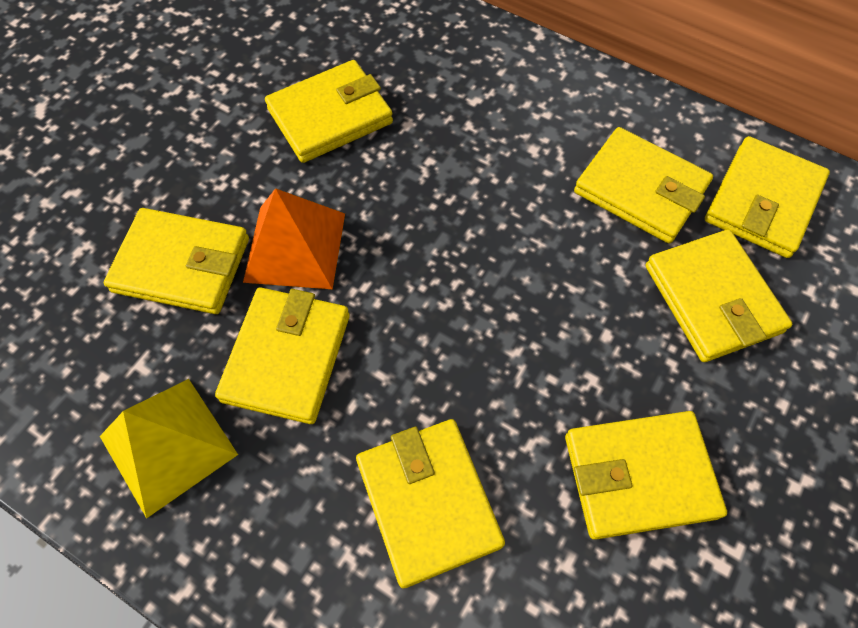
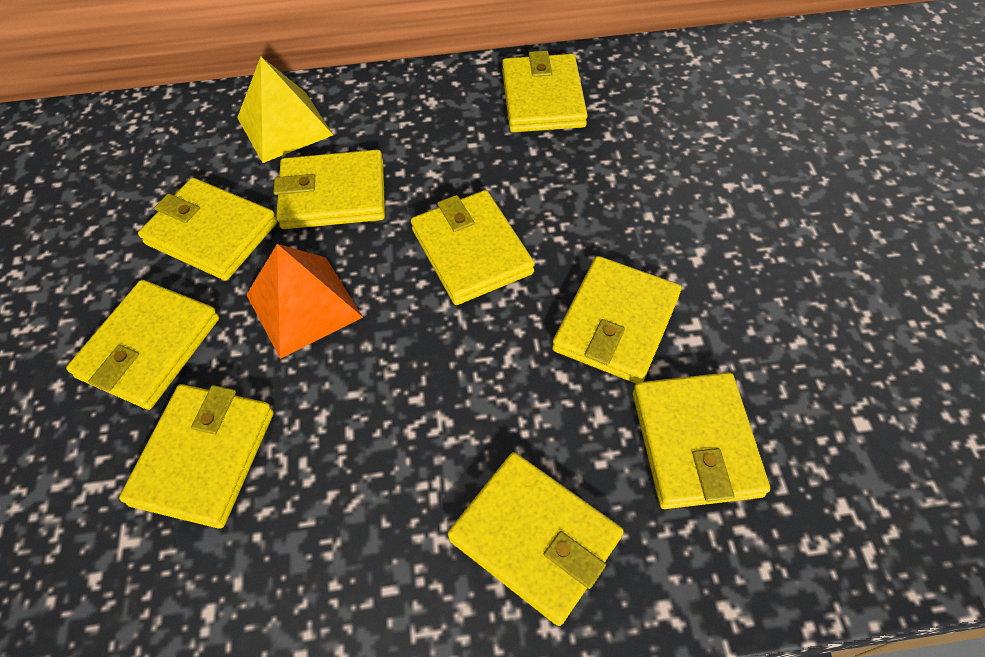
yellow wallet: [104,208,249,314] [215,287,350,424] [265,60,393,163] [356,419,505,588] [565,411,727,540] [574,127,713,243] [645,229,792,362] [705,136,830,258] = 8 -> [66,280,219,410] [119,384,274,528] [138,178,277,281] [273,150,385,229] [411,190,535,305] [448,452,623,626] [502,51,588,132] [552,256,681,384] [633,372,770,509] = 9

